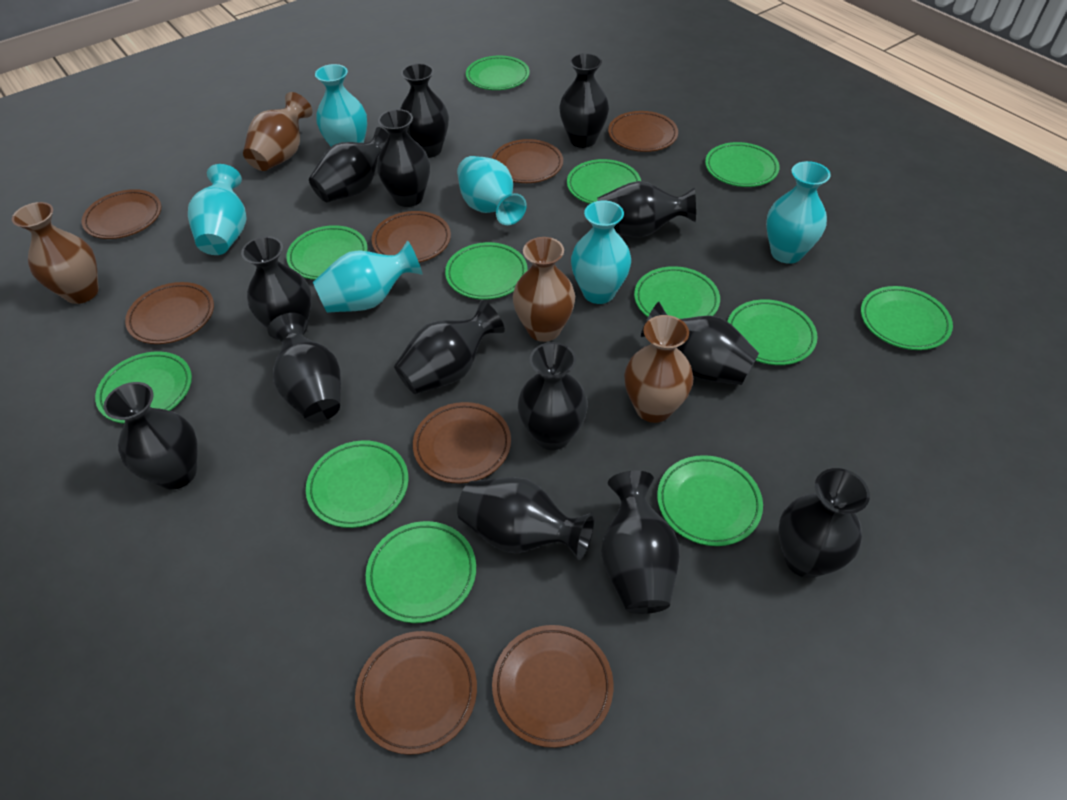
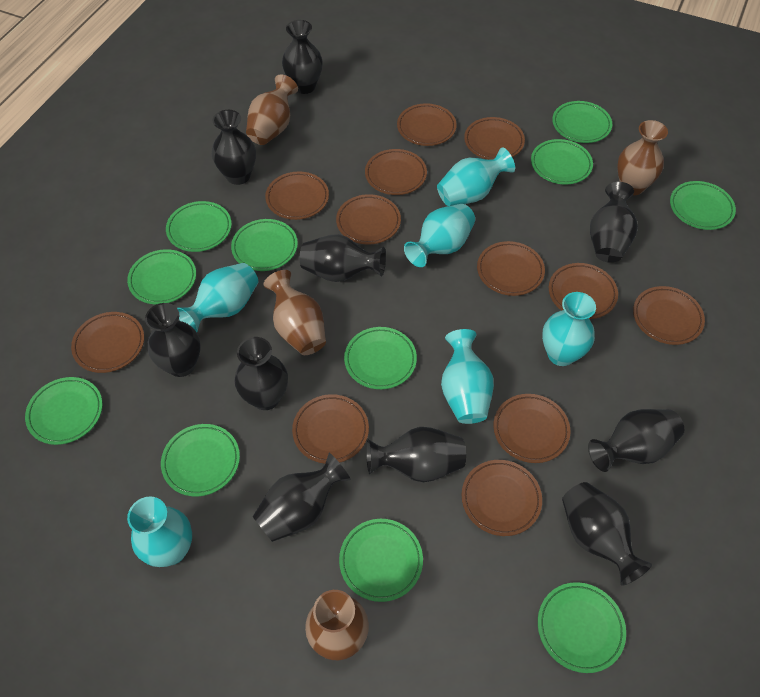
black vase: [103,382,198,490] [241,236,312,334] [268,313,341,422] [309,127,389,203] [377,109,430,207] [394,300,505,394] [400,63,449,158] [457,477,594,560] [518,342,588,450] [559,53,609,148] [598,181,696,238] [601,471,680,614] [641,302,759,385] [778,468,870,578] = 14 -> [145,303,201,377] [212,110,256,185] [234,337,288,410] [253,453,351,542] [282,20,323,94] [300,234,386,282] [366,427,466,482] [562,482,652,586] [588,409,684,472] [590,182,638,263] = 10
brown plate: [82,189,161,239] [125,282,214,344] [355,631,477,755] [372,211,451,262] [413,402,511,483] [492,139,563,183] [492,625,613,748] [608,111,678,152] = 8 -> [71,312,144,373] [265,171,329,220] [292,394,369,464] [336,194,401,244] [365,149,427,195] [397,103,457,146] [462,460,542,536] [464,117,525,160] [477,241,545,296] [493,394,571,463] [549,263,618,319] [633,286,705,345] = 12
green plate: [95,351,192,424] [286,225,368,280] [306,440,409,528] [366,521,476,623] [445,242,528,300] [466,56,530,90] [567,159,641,204] [634,266,720,319] [657,455,763,546] [705,142,780,187] [727,299,818,365] [861,286,953,350] = 12 -> [25,377,103,445] [127,249,196,304] [161,424,240,496] [166,201,232,252] [231,219,298,271] [339,519,423,602] [344,327,417,389] [531,139,593,184] [538,582,626,673] [552,101,612,143] [670,181,736,230] = 11

